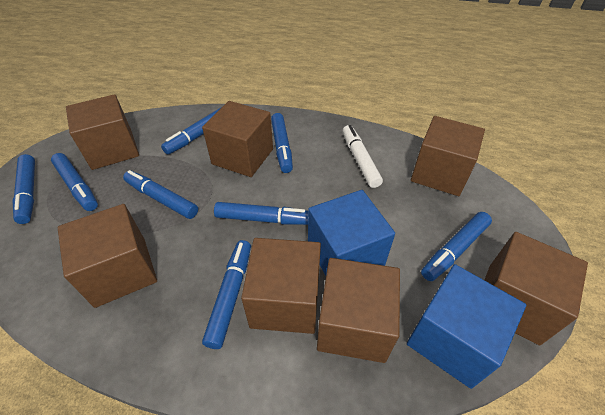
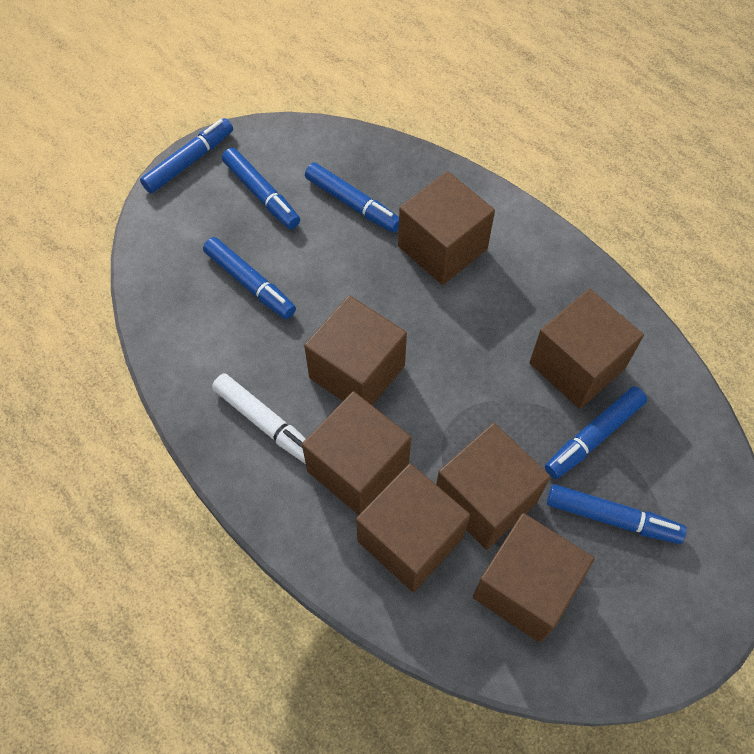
blue cube: [308,190,395,276] [407,264,526,389] = 2 -> none = 0
blue marker: [13,154,35,224] [51,153,98,211] [123,170,198,219] [161,107,222,155] [202,240,251,349] [214,202,308,225] [271,113,293,173] [421,212,492,281] = 8 -> [140,118,233,194] [203,237,296,319] [222,148,300,229] [305,162,399,233] [545,387,647,479] [547,484,687,544] = 6

